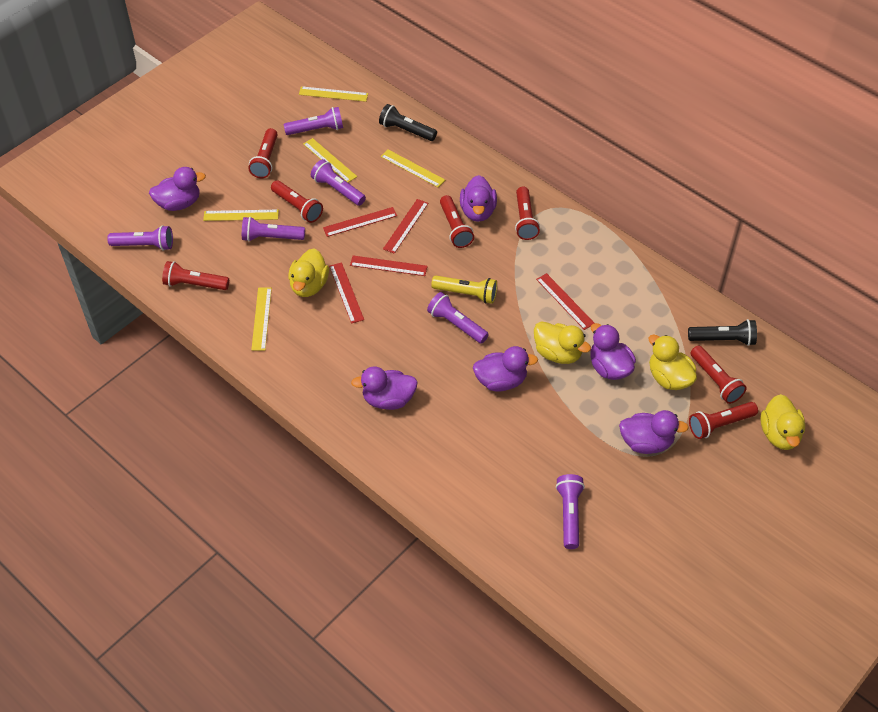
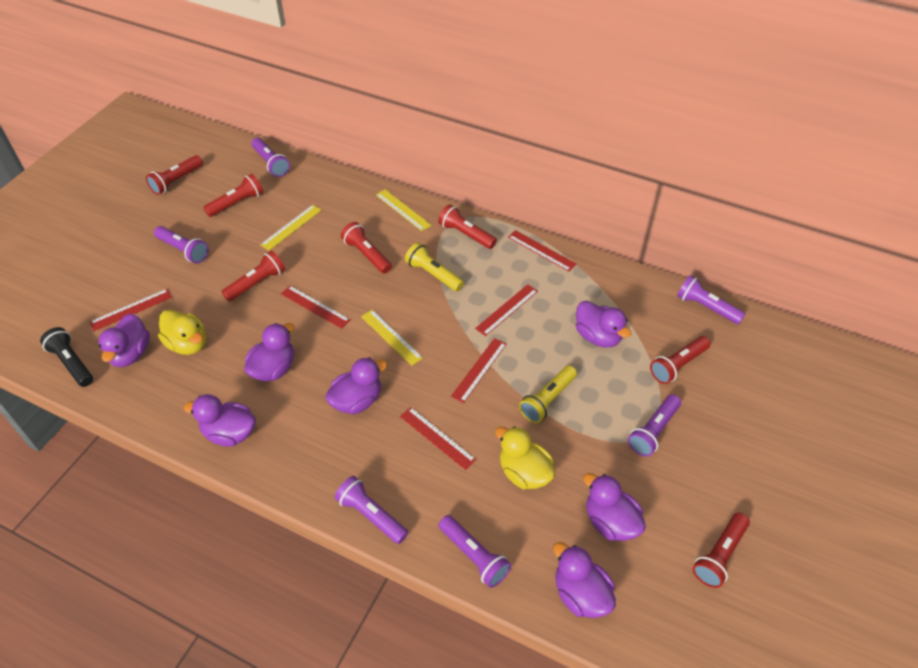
black flashlight: [379,104,437,141] [688,319,757,346] = 2 -> [40,327,93,387] = 1
purple duck: [149,167,206,211] [351,366,418,410] [460,175,497,222] [473,346,538,392] [590,323,636,380] [619,410,689,454] = 6 -> [99,313,150,367] [184,394,256,447] [244,323,295,381] [325,357,387,414] [553,542,616,618] [576,301,631,347] [583,473,646,541] = 7
red ruler: [323,207,397,237] [329,262,364,324] [350,255,428,276] [383,199,428,254] [536,273,594,330] = 5 -> [90,289,172,331] [281,286,350,329] [400,407,476,470] [451,338,507,403] [475,284,538,336] [508,230,577,272] = 6
yellow duck: [288,248,329,297] [534,321,591,364] [648,335,697,390] [760,394,805,450] = 4 -> [158,310,206,355] [495,426,556,489] = 2
yellow flashlight: [431,276,497,304] = 1 -> [405,243,464,291] [519,365,577,423] = 2
yellow ruler: [203,210,279,221] [251,288,272,351] [299,86,368,102] [303,138,357,182] [380,149,445,187] = 5 -> [260,205,321,251] [361,310,423,366] [376,189,431,231] = 3

